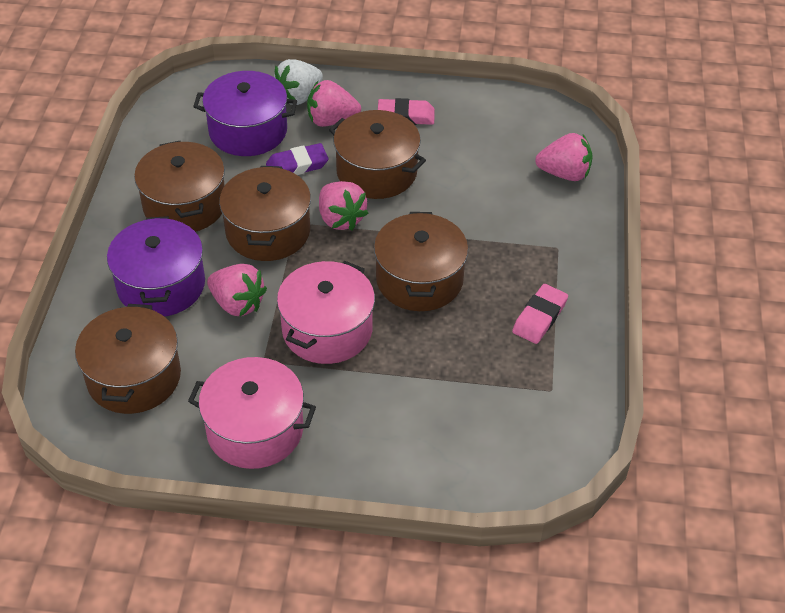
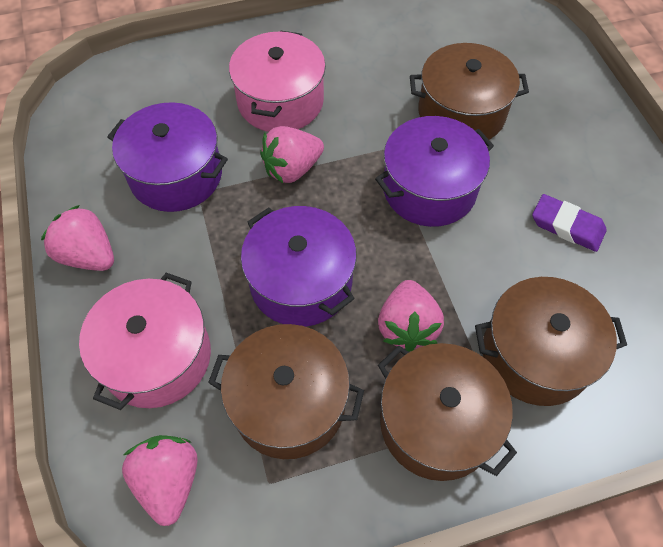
brown pot: [75,304,181,414] [134,141,225,232] [219,166,311,261] [329,110,426,199] [374,212,468,311] = 5 -> [208,324,364,459] [378,343,517,481] [410,43,529,140] [475,277,627,406] = 4
pink eraser: [378,98,435,125] [512,284,568,344] = 2 -> none = 0
purple pot: [107,216,205,317] [193,71,297,156] = 2 -> [107,102,228,212] [241,206,357,327] [375,116,494,227] = 3
white strawberry: [274,59,323,105] = 1 -> none = 0

